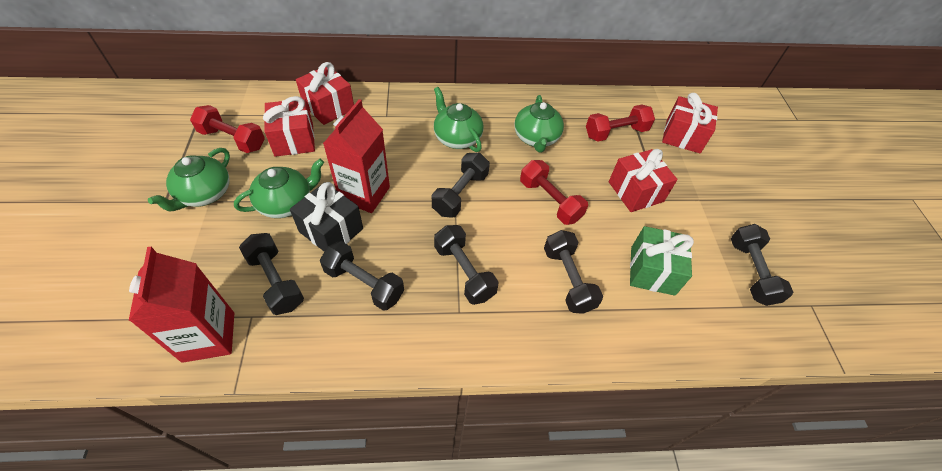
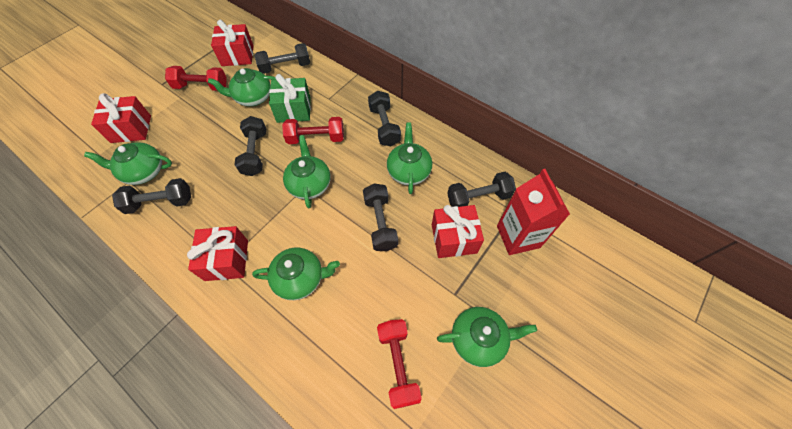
black gift: [290,182,363,252] = 1 -> none = 0
green teapot: [148,148,230,211] [234,159,324,218] [434,87,484,152] [514,95,564,152] = 4 -> [84,142,172,185] [208,68,276,106] [252,247,340,300] [283,135,331,208] [387,122,432,194] [437,307,537,367] = 6
red carton: [129,247,234,363] [323,99,390,213] = 2 -> [497,169,570,255] = 1

